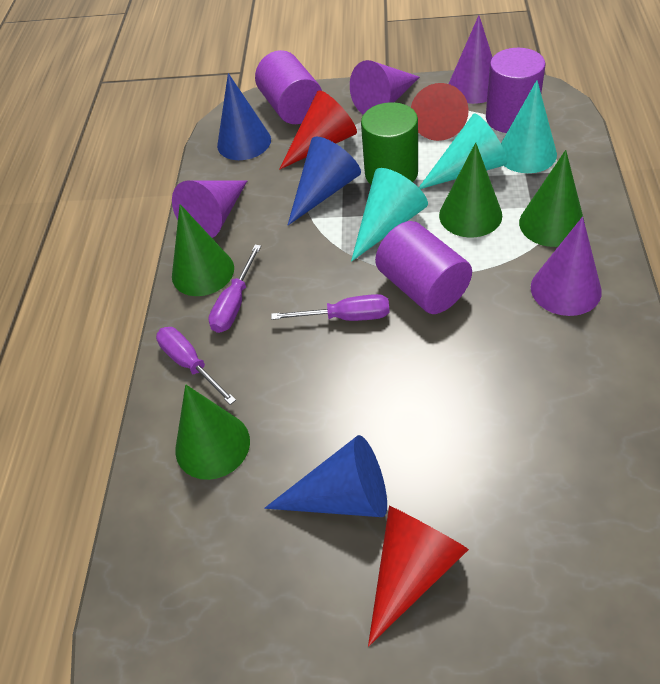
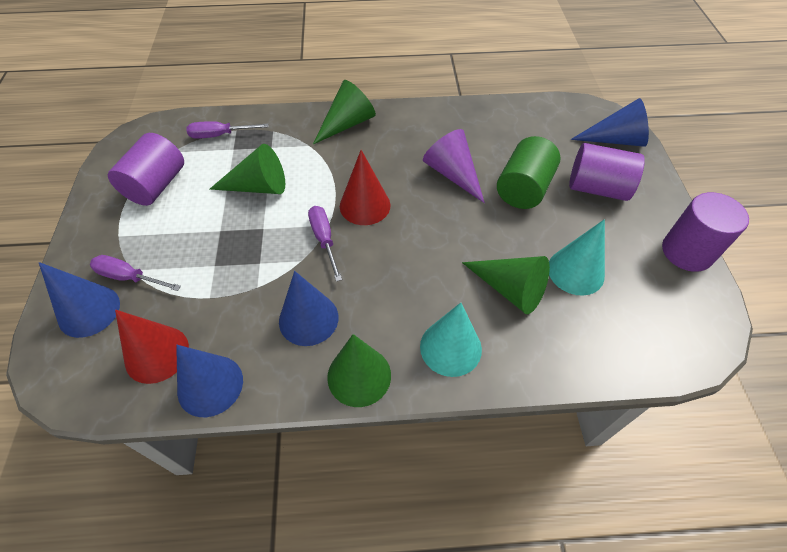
blue cone: [217,73,271,160] [264,435,387,517] [288,137,361,225] = 3 -> [39,262,120,338] [176,345,243,417] [279,271,338,346] [570,98,649,147] = 4
purple cone: [172,180,247,238] [350,60,420,115] [449,15,493,104] [531,217,602,316] = 4 -> [423,129,485,203] = 1
red cone: [279,90,357,170] [368,506,469,646] [411,83,469,141] = 3 -> [115,310,189,384] [340,150,390,225] = 2
turquoise cone: [351,168,428,262] [419,114,507,189] [501,80,557,173] = 3 -> [420,303,482,377] [549,219,605,296] = 2

